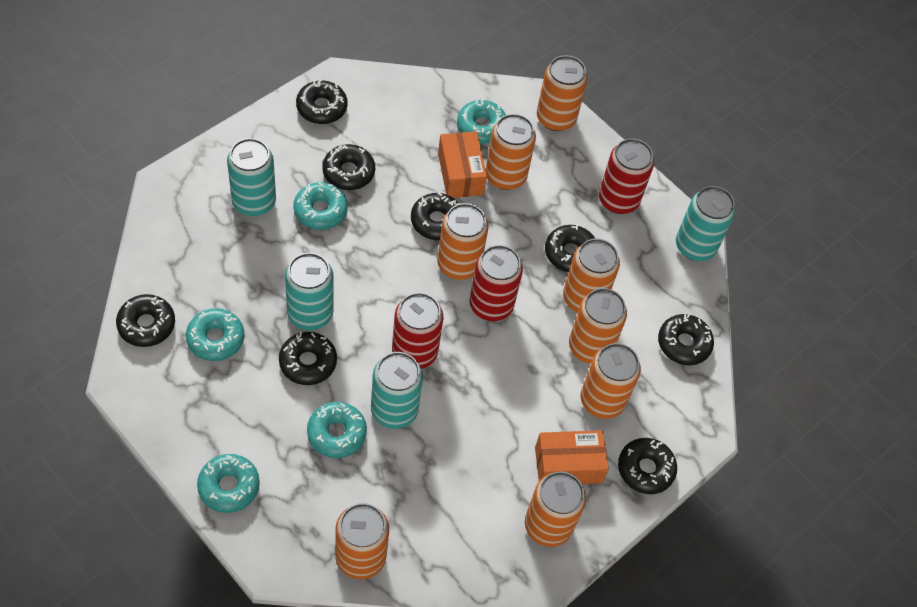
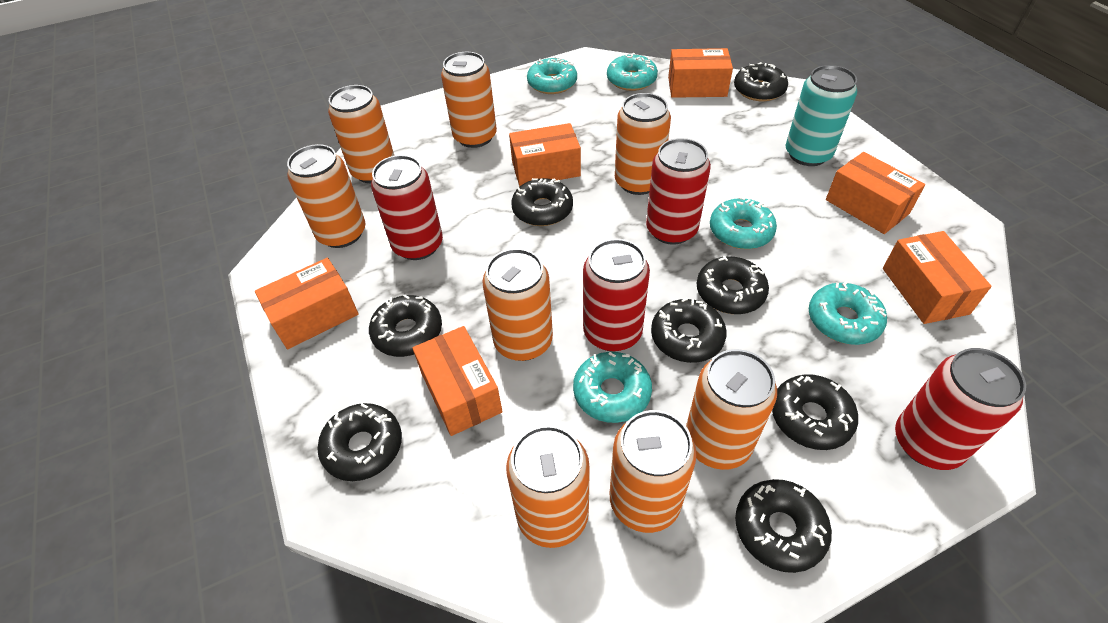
orange box: [438,131,487,198] [535,430,609,484] = 2 -> [255,258,359,350] [412,326,503,436] [509,123,581,186] [668,48,733,98] [826,152,925,234] [883,231,992,324] = 6
red can: [392,293,443,369] [470,245,523,321] [599,138,654,214] = 3 -> [371,155,443,260] [583,239,650,352] [646,138,711,245] [895,348,1026,470] = 4
turquoise can: [227,138,276,216] [285,253,334,330] [371,352,423,429] [676,186,735,261] = 4 -> [786,65,857,166] = 1

